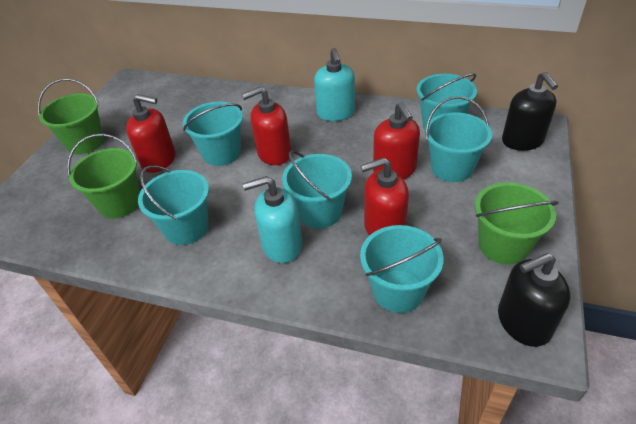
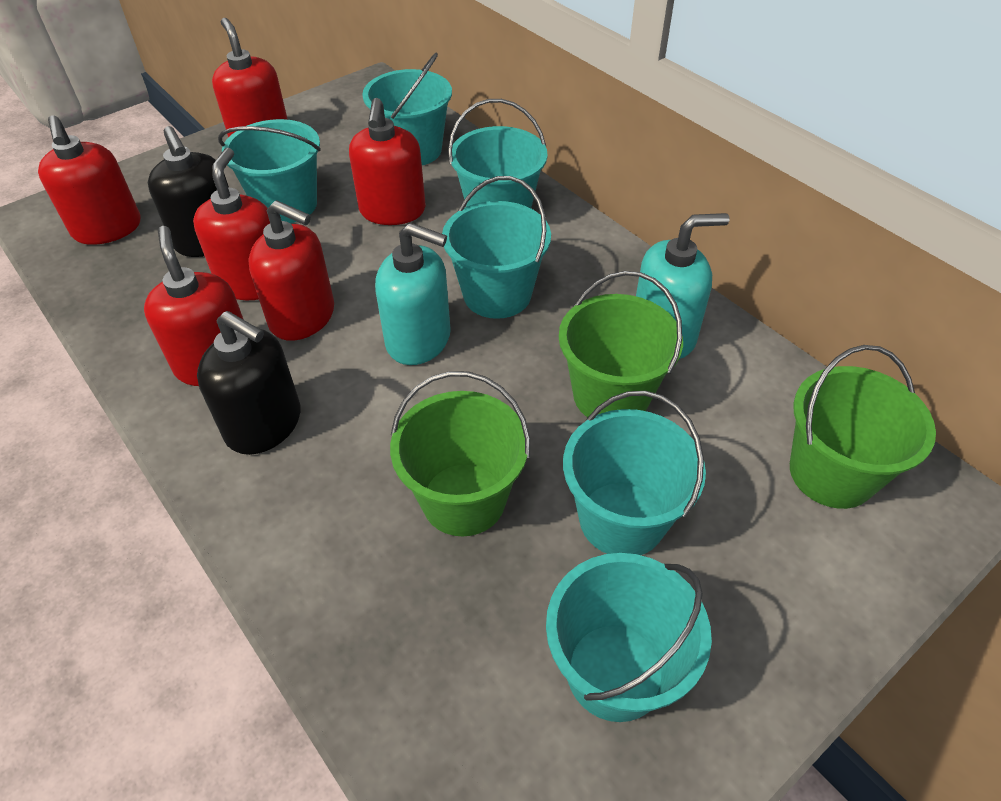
red soap dispenser: [126,94,175,173] [242,87,291,165] [361,157,409,236] [373,102,420,179] = 4 -> [38,115,140,245] [144,226,244,386] [193,148,270,300] [212,18,288,137] [248,200,334,341] [349,98,426,225] = 6

